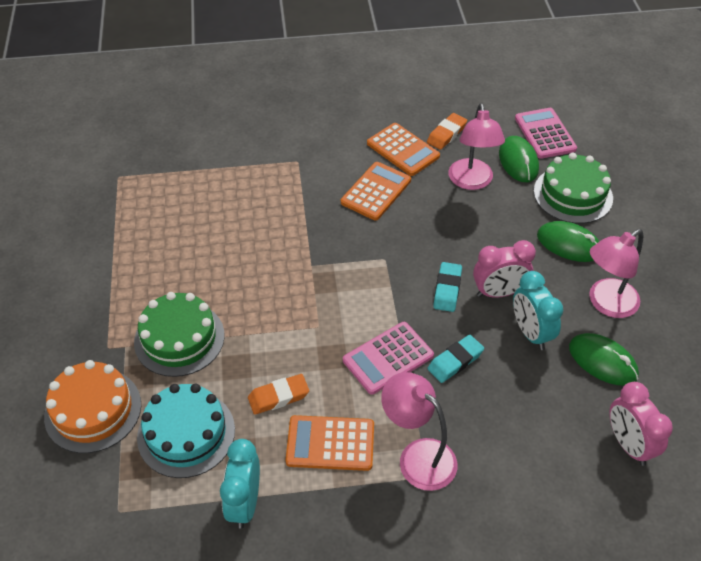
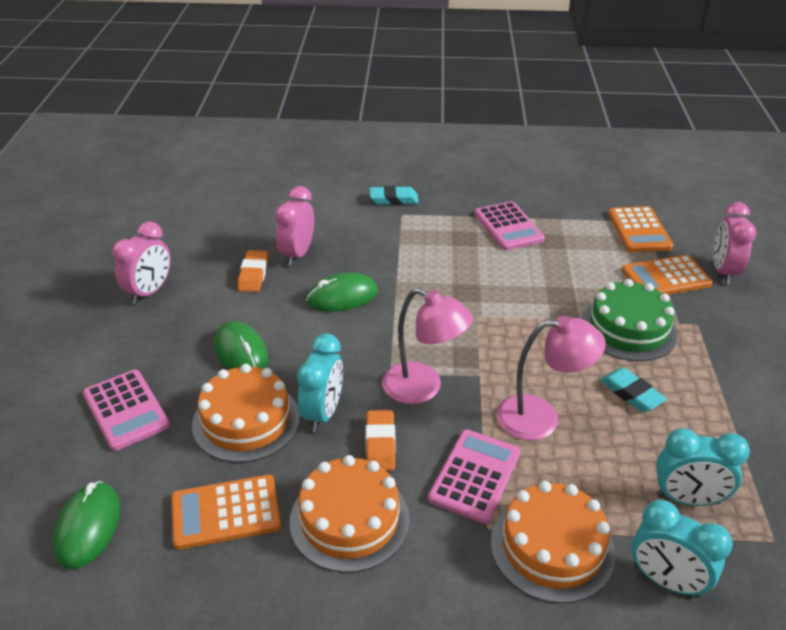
green cake: [134,292,224,377] [534,153,613,224] = 2 -> [581,279,677,361] = 1
orange cake: [44,360,141,453] = 1 -> [192,364,300,463] [290,455,410,573] [491,481,616,604] = 3
pink calculator: [343,322,434,395] [515,108,577,159] = 2 -> [83,370,170,451] [428,429,521,524] [475,201,545,250] = 3
pink clock: [473,240,536,298] [609,382,673,466] = 2 -> [112,221,171,304] [275,186,314,266] [713,202,756,284] = 3
pink lamp: [381,372,457,491] [448,103,505,190] [589,229,643,318] = 3 -> [382,288,473,404] [496,316,606,440] = 2
turquoise cake: [137,384,235,478] = 1 -> none = 0
turquoise clock: [220,439,260,528] [513,271,563,350] = 2 -> [297,334,343,432] [631,500,733,598] [656,428,750,506] = 3

